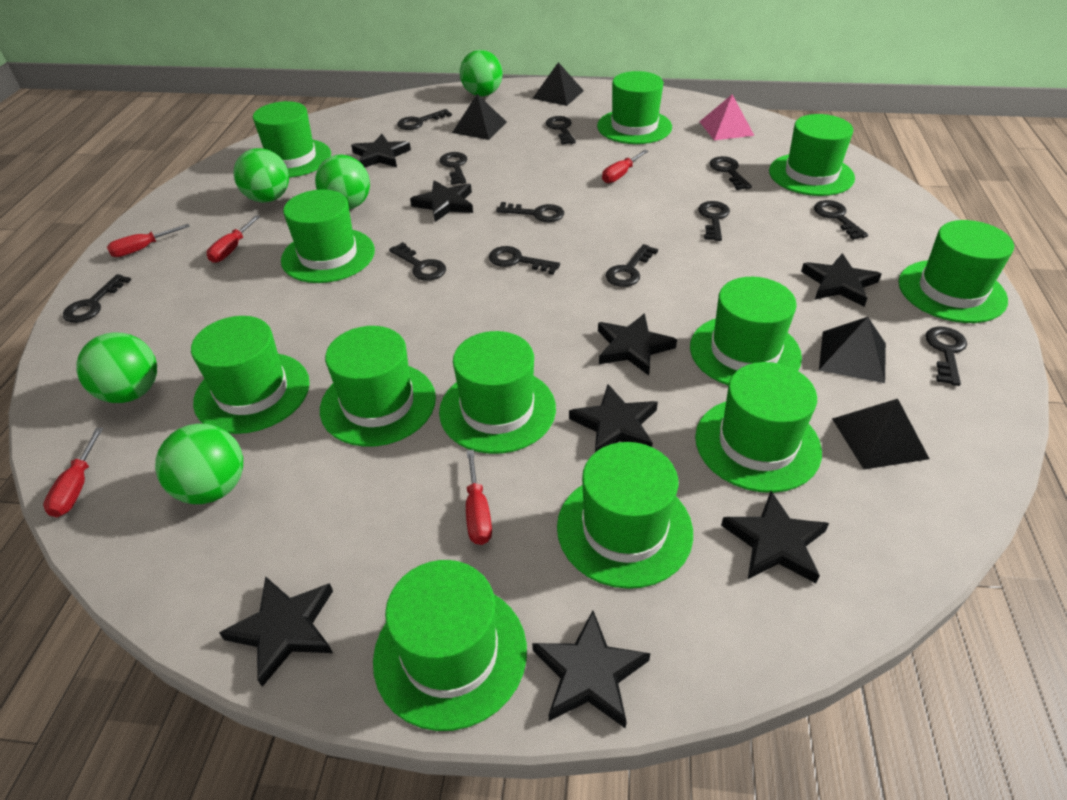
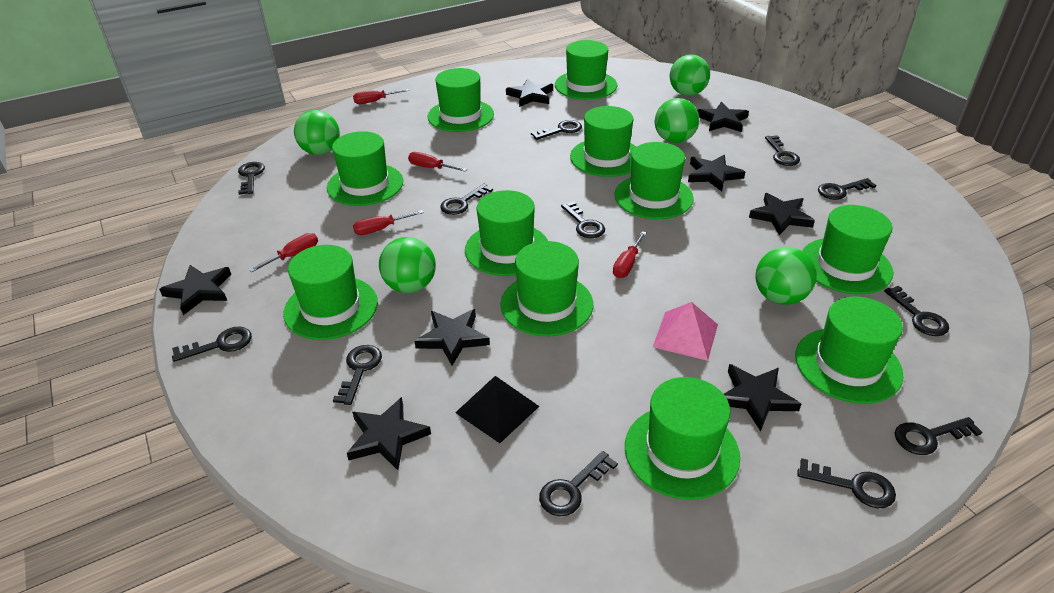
black pyramid: [452,94,507,140] [532,62,584,106] [819,317,886,383] [832,399,929,469] = 4 -> [455,376,540,443] = 1
green hat: [191,316,310,434] [253,101,331,178] [281,189,375,283] [320,326,436,447] [373,560,527,731] [439,331,556,454] [557,442,693,589] [597,71,672,144] [690,277,802,386] [695,362,822,493] [769,114,855,196] [898,220,1014,323] = 12 -> [283,245,378,340] [327,131,403,206] [427,68,494,132] [465,190,548,276] [500,241,593,336] [555,40,617,100] [570,106,636,177] [614,142,694,219] [625,377,740,500] [795,296,904,404] [802,205,893,294] = 11

